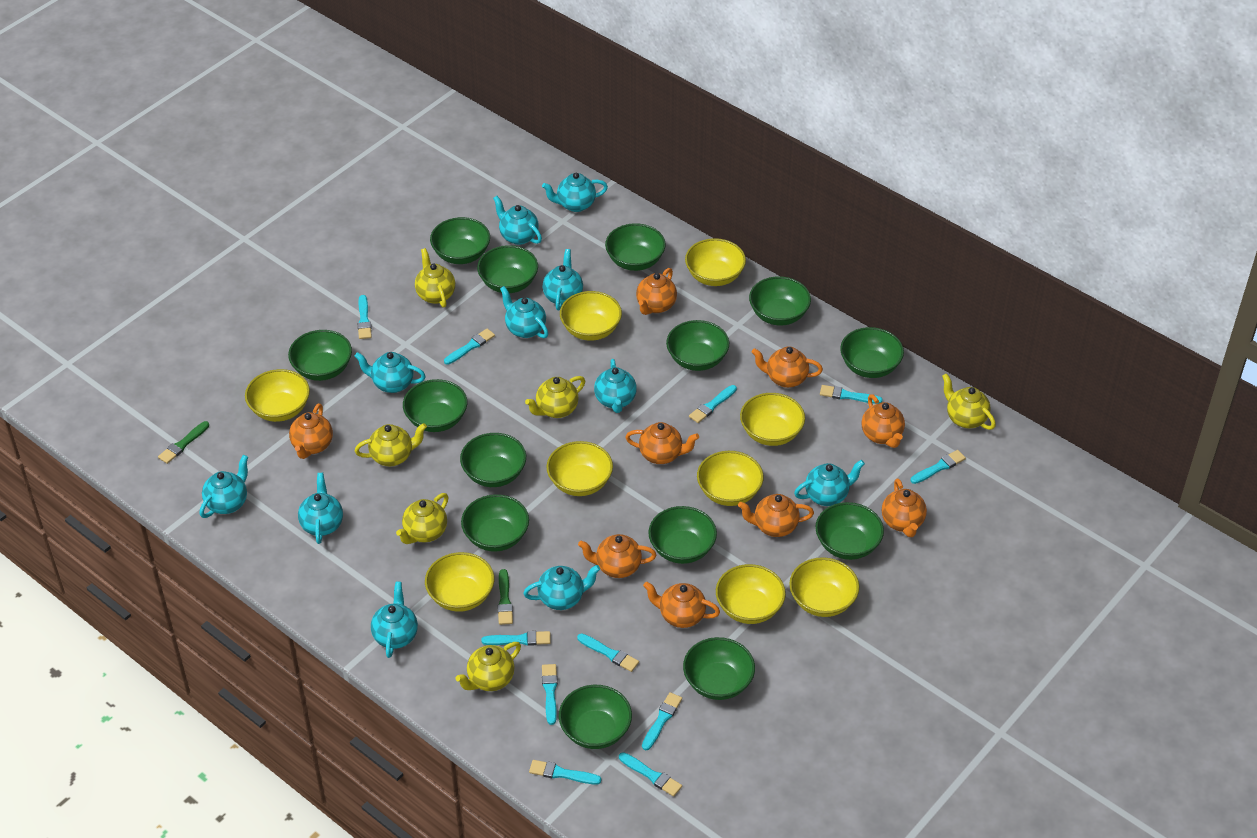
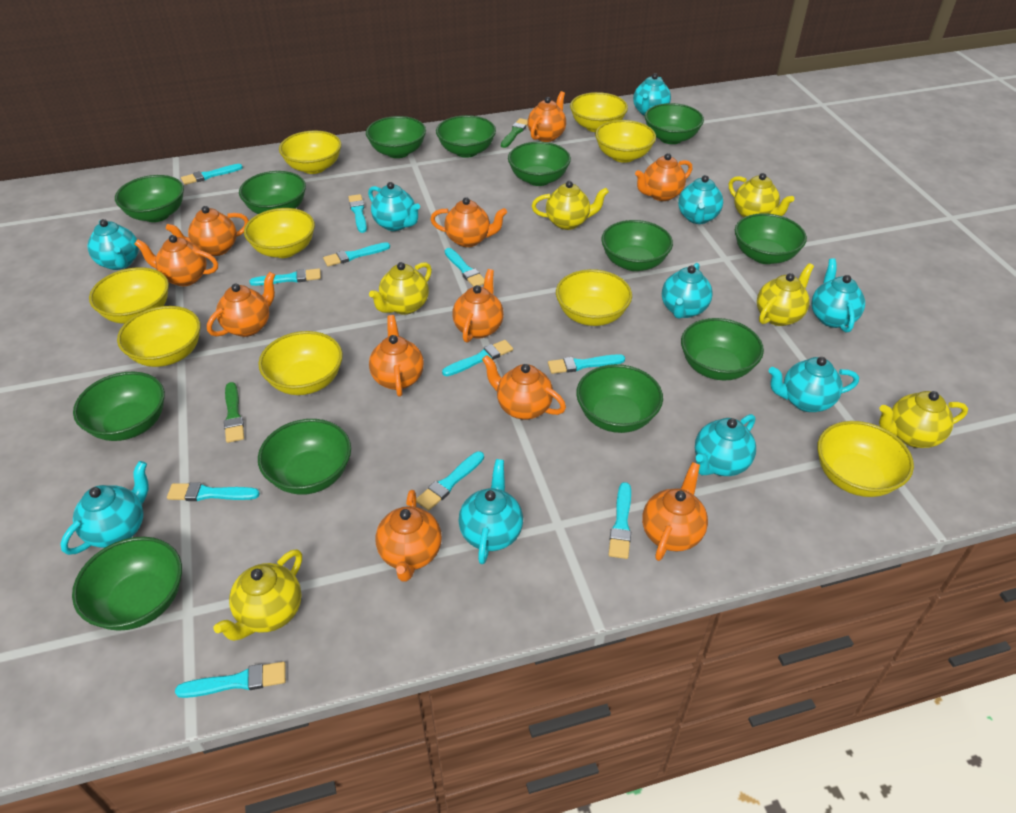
green bowl: [288,330,352,381] [403,379,467,432] [430,217,490,264] [460,433,526,487] [461,494,529,552] [477,245,538,293] [559,685,632,749] [605,223,666,271] [648,506,717,564] [666,320,729,371] [683,637,755,700] [749,276,811,325] [815,502,884,560] [840,327,904,378] = 14 -> [72,537,182,631] [73,372,165,441] [115,175,184,222] [239,171,306,214] [258,419,351,495] [366,116,426,158] [436,115,496,158] [508,142,571,186] [576,364,663,433] [601,220,673,271] [645,103,704,144] [681,318,764,380] [735,213,807,264] = 13
orange teapot: [289,404,333,459] [578,534,656,578] [625,422,699,464] [636,268,677,315] [643,582,720,628] [738,494,814,537] [752,347,823,388] [861,394,905,448] [882,479,927,537] = 9 -> [135,235,218,286] [166,206,249,256] [207,272,275,337] [369,315,424,397] [376,490,442,582] [430,197,507,247] [452,269,504,343] [482,355,566,420] [528,91,566,142] [635,153,692,201] [642,462,708,561] = 11
turquoise teapot: [200,455,248,518] [298,473,343,544] [354,352,426,393] [371,581,418,658] [493,196,542,245] [500,286,548,338] [523,565,600,610] [542,173,608,212] [543,249,583,310] [594,359,637,413] [794,460,865,506] = 11 -> [60,461,149,555] [87,219,139,270] [368,182,420,231] [459,459,523,564] [633,73,671,116] [662,263,713,319] [678,175,723,224] [695,414,756,476] [769,357,859,412] [811,258,865,333] = 10

